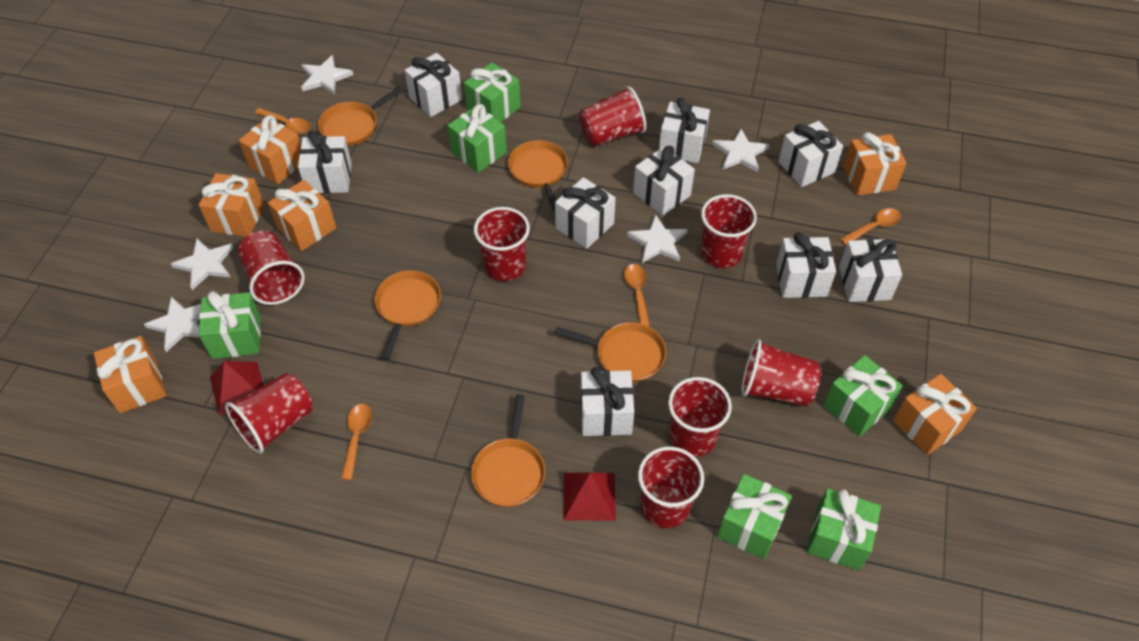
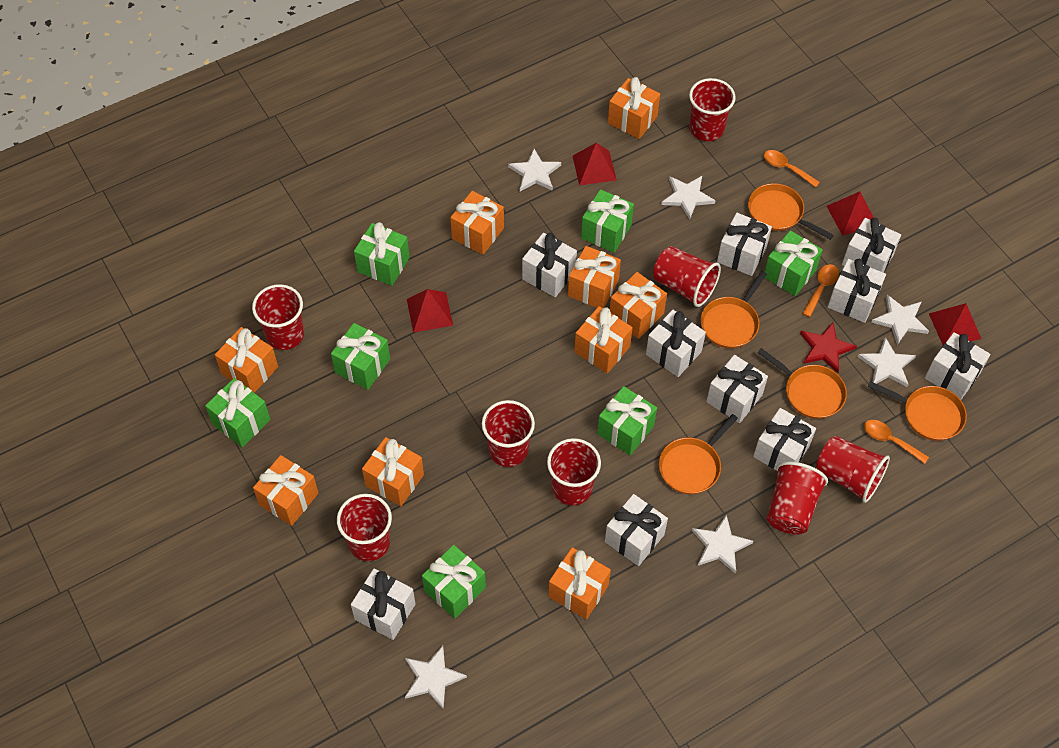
green gift: [199,291,261,359] [447,104,507,173] [464,63,521,122] [717,474,792,559] [807,488,881,570] [823,355,903,437] = 6 -> [205,378,270,447] [331,323,390,390] [354,222,410,286] [422,545,486,618] [581,189,634,253] [597,386,657,456] [765,230,823,296] = 7
orange gift: [94,336,166,413] [199,173,265,237] [239,115,301,184] [268,180,336,251] [843,132,906,195] [893,374,977,455] = 6 -> [215,327,278,393] [253,455,318,526] [362,437,424,506] [450,191,504,255] [548,547,611,619] [568,246,621,308] [574,306,633,373] [608,77,660,139] [610,272,667,339] = 9
orange spoon: [255,108,311,134] [341,404,372,480] [624,264,650,327] [840,208,901,245] = 4 -> [764,150,820,188] [802,264,839,317] [864,420,929,464] = 3
red pyramid: [210,361,264,416] [564,472,616,521] = 2 -> [407,289,453,333] [573,143,617,185] [827,191,874,236] [929,303,981,345] = 4
red star: none = 0 -> [800,322,857,373] = 1
white gift: [298,131,352,193] [405,53,462,117] [555,177,616,249] [580,367,634,436] [633,146,695,216] [659,98,710,163] [776,232,836,298] [779,121,843,187] [839,239,902,302] = 9 -> [351,568,415,640] [522,233,577,297] [605,494,668,566] [646,310,706,377] [706,355,768,423] [717,213,772,276] [753,408,816,471] [828,259,886,323] [842,218,901,272] [925,332,991,400] = 10
white star: [144,296,201,352] [171,238,234,290] [301,55,354,95] [627,214,688,263] [712,129,769,172] = 5 -> [405,646,467,710] [508,149,561,191] [661,176,716,220] [692,515,753,574] [858,337,916,387] [871,295,929,345] = 6

